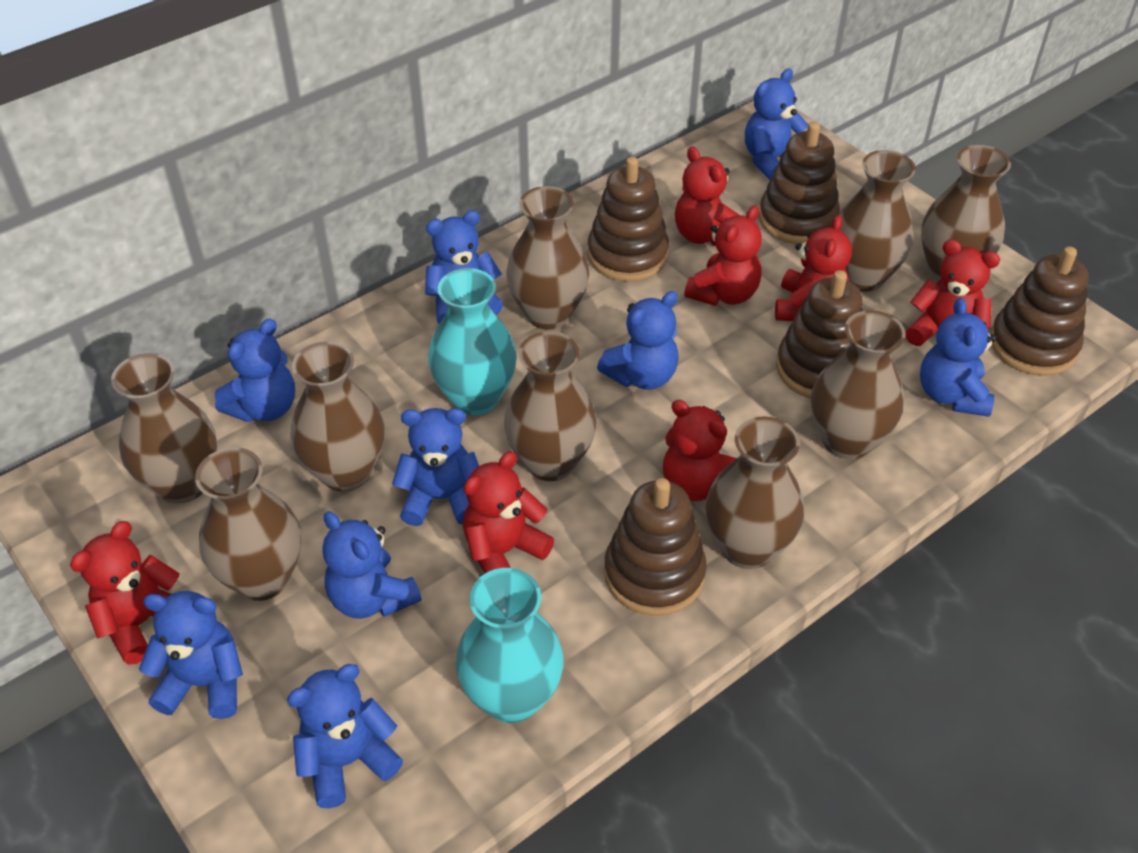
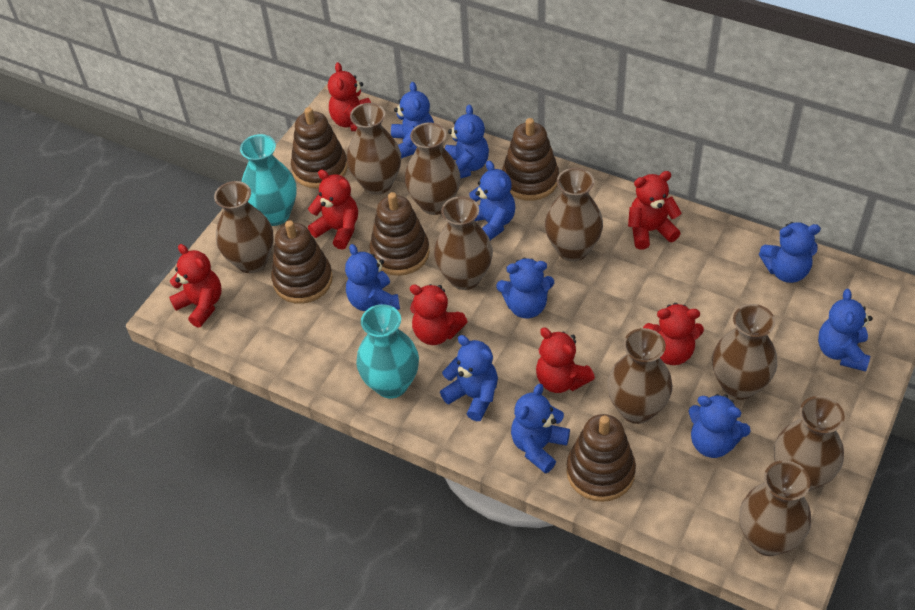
blue teddy bear: [139,591,243,719] [214,319,295,422] [287,664,403,808] [322,511,422,619] [392,408,479,526] [425,210,503,324] [597,291,679,390] [745,69,808,180] [920,298,997,417] = 9 -> [345,244,400,311] [391,82,434,159] [440,335,498,421] [445,104,489,179] [469,161,515,240] [496,258,554,318] [511,384,570,474] [688,394,751,458] [759,222,821,283] [818,289,873,372] = 10

